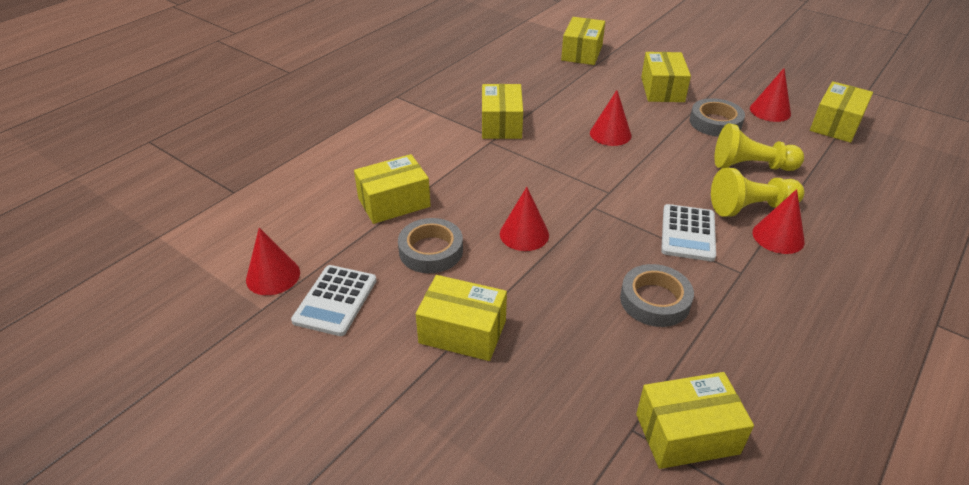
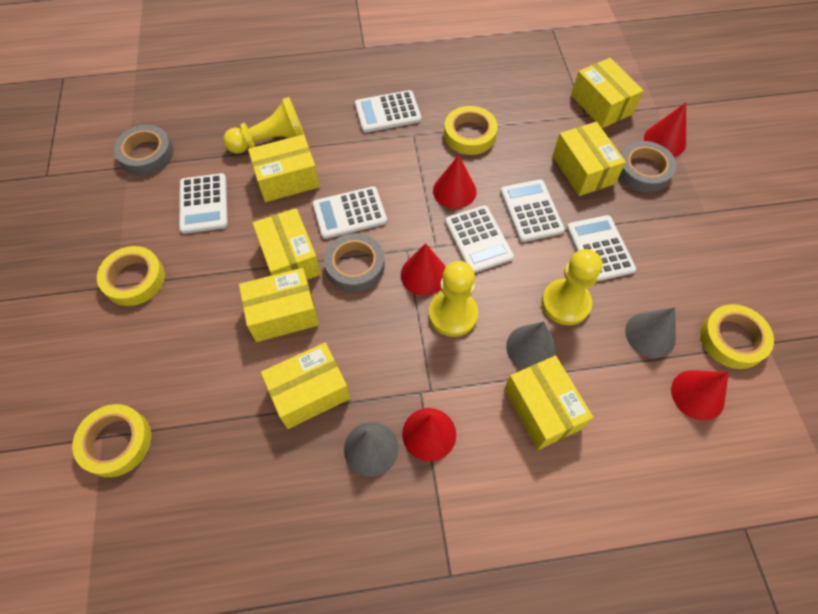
grey cone: none = 0 -> [344,422,399,477] [506,322,557,369] [625,307,676,358] = 3
white calculator: [291,265,377,336] [661,204,716,261] = 2 -> [179,173,228,234] [313,186,387,239] [355,90,421,133] [445,205,514,273] [500,179,565,242] [567,215,636,282] = 6
yellow pawn: [711,168,804,217] [714,123,804,171] = 2 -> [223,97,304,154] [429,261,478,337] [542,249,602,325] = 3
yellow tape: none = 0 -> [72,404,151,477] [97,246,165,306] [444,106,498,155] [700,304,774,369] = 4

